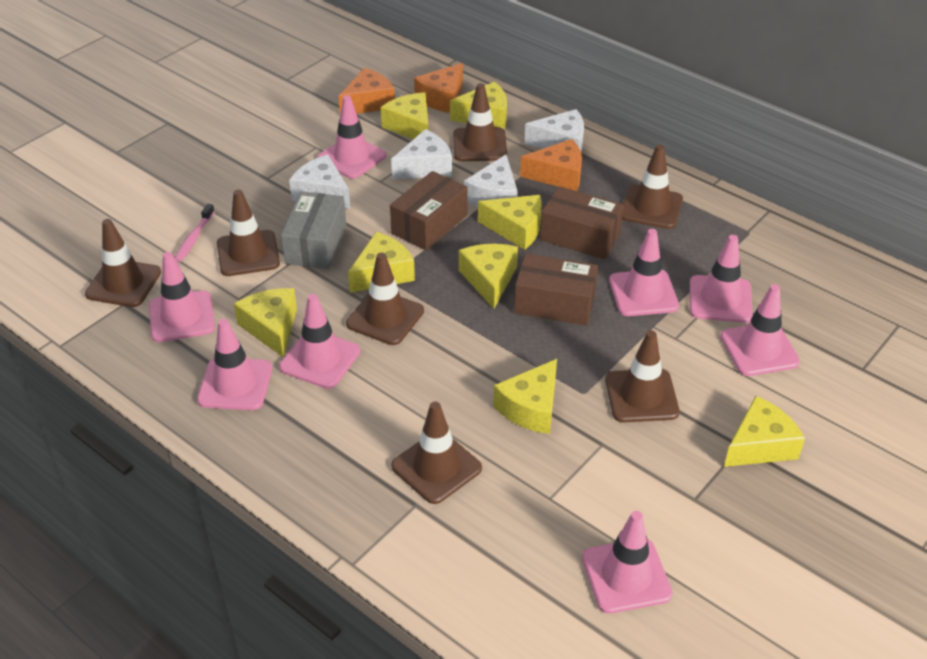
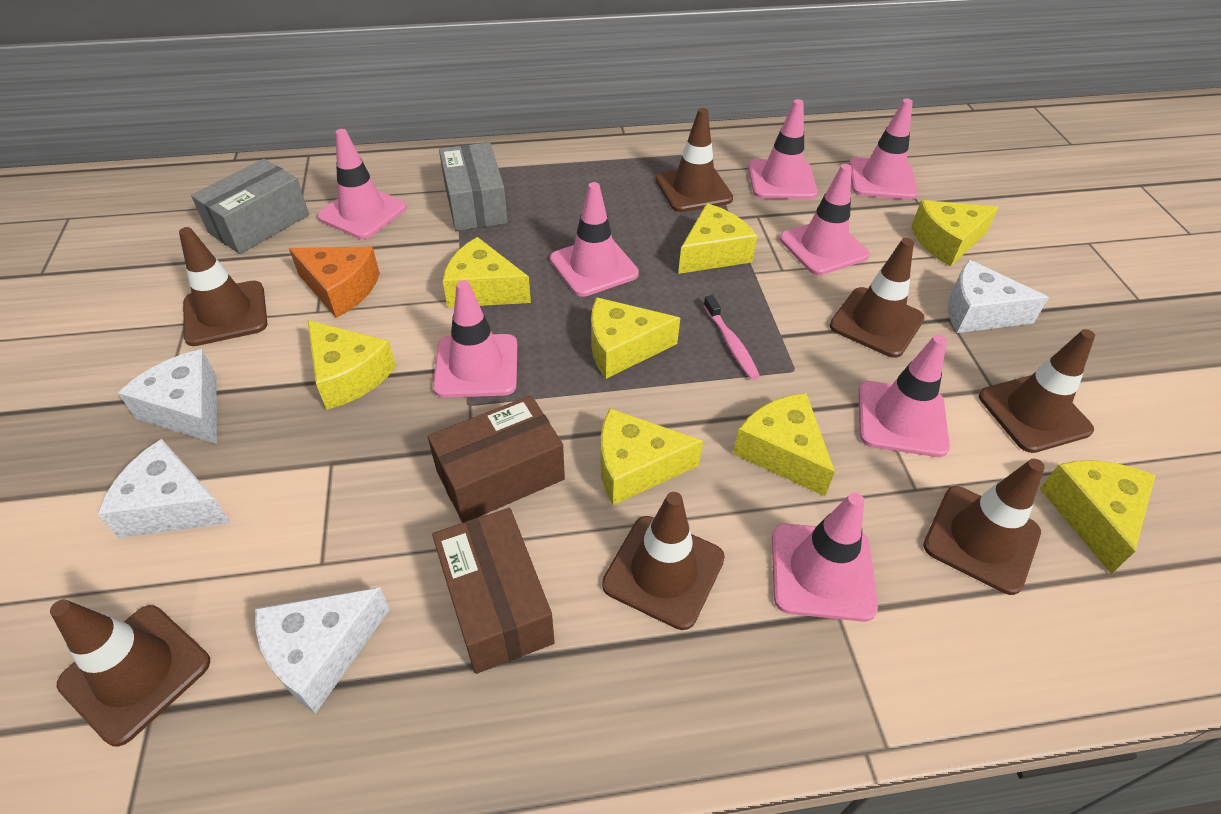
brown box: [390,171,468,251] [514,253,598,326] [540,186,624,259] = 3 -> [428,395,565,523] [432,508,555,674] = 2
grey box: [281,191,346,269] = 1 -> [191,159,309,254] [439,142,508,231] = 2
orange cheese: [338,68,395,114] [414,63,463,113] [520,139,582,191] = 3 -> [289,247,380,318] = 1

